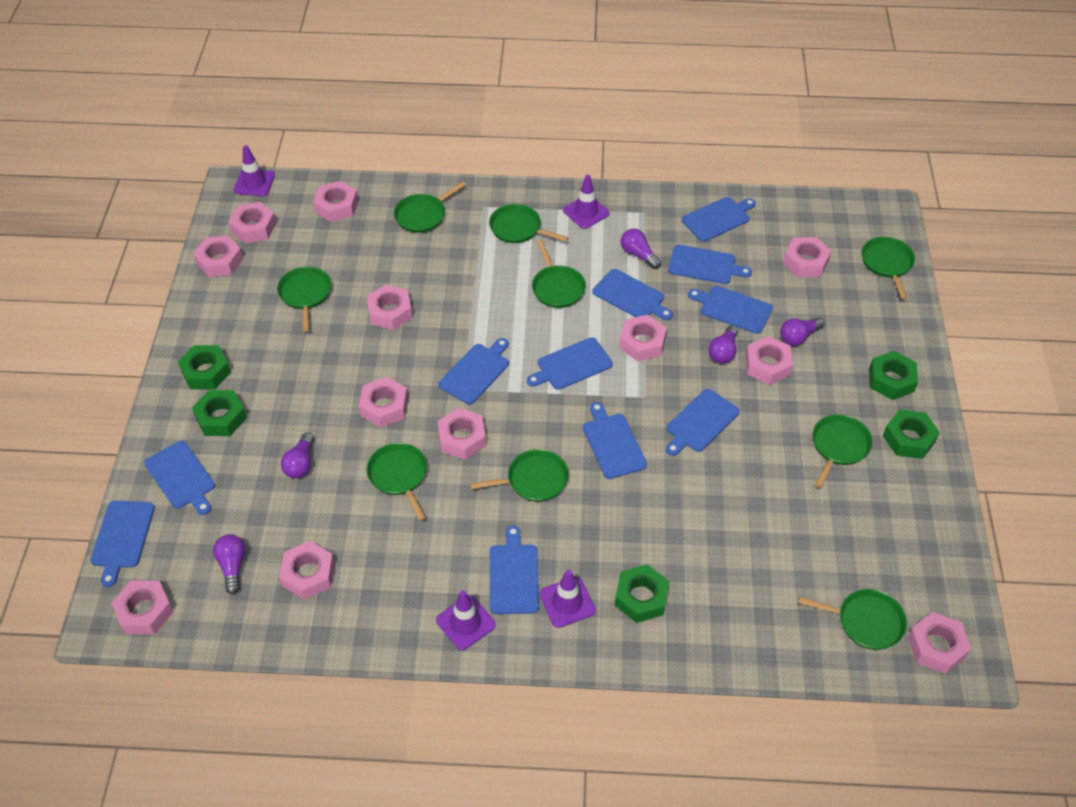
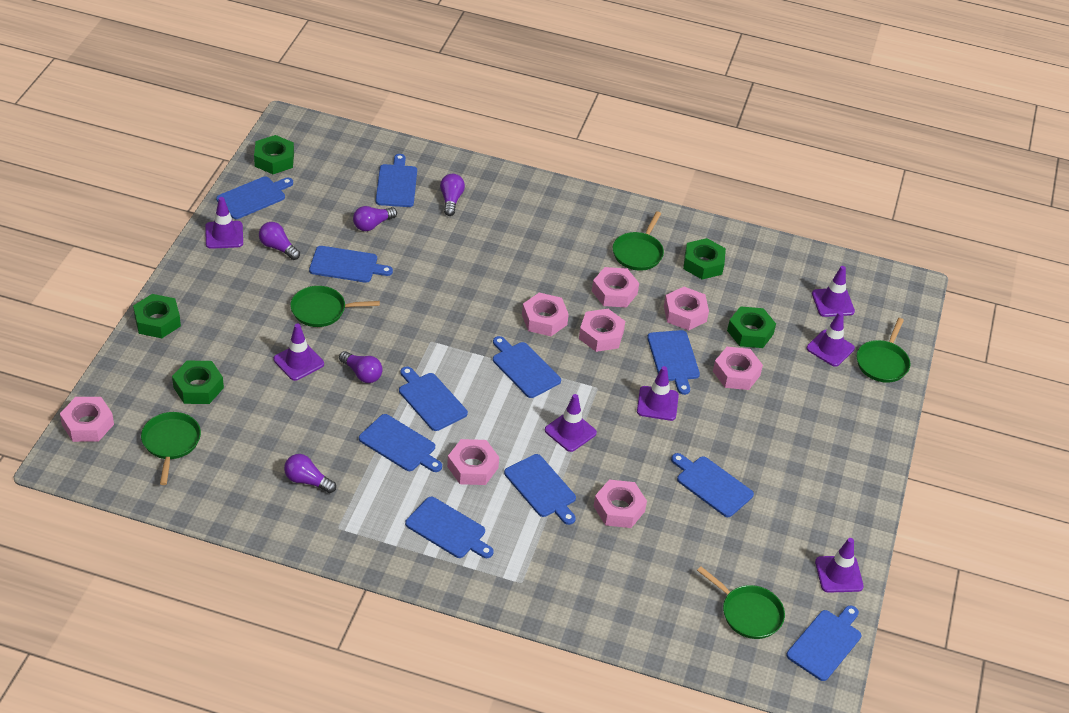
green pan: [277,267,332,332] [366,443,427,521] [394,181,466,233] [470,449,569,502] [489,204,568,243] [532,240,586,308] [798,589,907,650] [812,414,873,488] [861,237,915,299] = 9 -> [141,412,201,485] [290,286,380,327] [613,211,664,271] [697,566,785,639] [857,318,910,383] = 5
pink nut: [111,580,174,634] [193,235,243,277] [228,202,276,244] [279,541,335,600] [313,181,358,222] [359,377,408,427] [367,284,413,330] [438,408,486,460] [619,315,667,361] [745,336,793,385] [783,237,831,277] [908,612,971,674] = 12 -> [60,397,114,442] [447,439,499,485] [522,293,569,336] [579,309,625,352] [592,267,639,308] [594,480,647,528] [664,287,709,330] [713,347,763,390] = 8
purple traffic cone: [233,145,275,196] [436,590,496,651] [540,570,596,628] [563,175,610,229] = 4 -> [205,197,243,249] [274,324,324,381] [545,394,597,452] [637,366,679,421] [807,311,855,367] [812,266,855,317] [815,538,864,593] = 7

